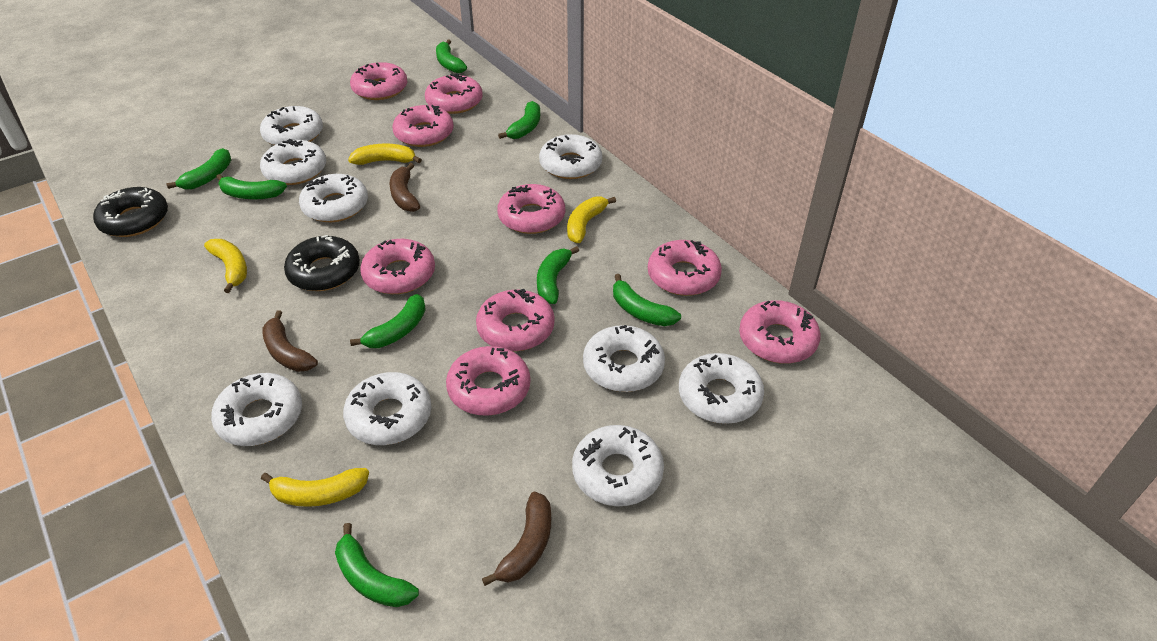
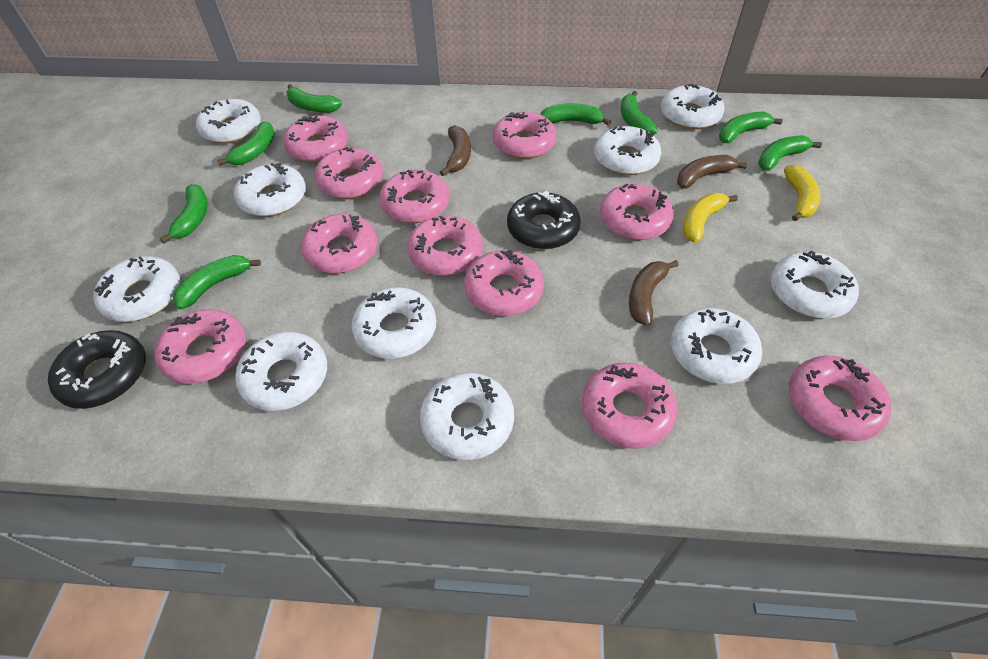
pink donut: [350,62,408,100] [360,239,435,294] [392,105,454,147] [425,73,483,114] [446,346,531,416] [476,289,555,351] [497,184,565,234] [648,240,722,296] [739,300,821,364] = 9 -> [154,309,246,384] [283,115,348,162] [301,214,378,273] [314,147,383,199] [379,170,450,223] [407,215,483,276] [464,250,544,316] [493,112,557,159] [582,362,677,449] [600,184,674,240] [789,356,892,441] = 11
white donut: [211,373,302,446] [260,106,323,145] [260,139,326,185] [299,174,368,222] [343,372,431,445] [539,134,602,179] [572,425,664,506] [583,325,665,392] [679,353,764,424] = 9 -> [93,256,180,322] [196,99,261,144] [234,163,306,217] [235,332,327,411] [352,287,436,359] [420,373,514,460] [594,126,661,175] [661,84,725,129] [671,308,762,384] [771,250,859,319] = 10
yellow banana: [204,239,247,293] [261,468,369,507] [348,144,422,165] [567,197,616,243] = 4 -> [683,193,738,243] [784,165,821,221] = 2

